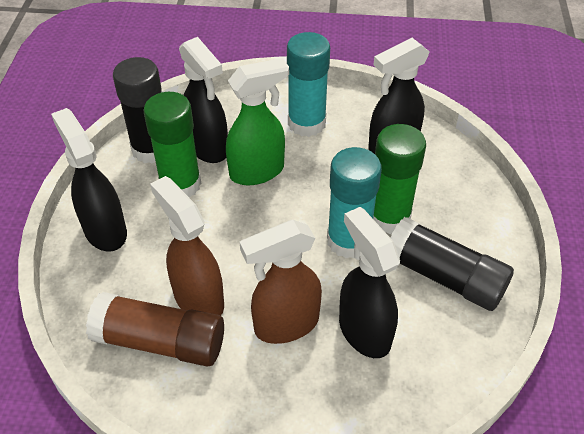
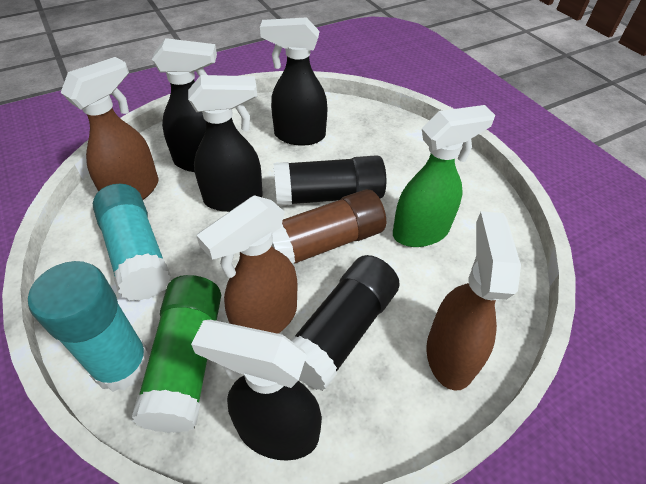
brown spray bottle: [150,176,224,316] [240,220,322,344] = 2 -> [61,57,159,200] [196,195,297,334] [427,211,521,391] = 3
green glue stick: [143,92,201,197] [373,124,426,234] = 2 -> [131,275,221,433] = 1

